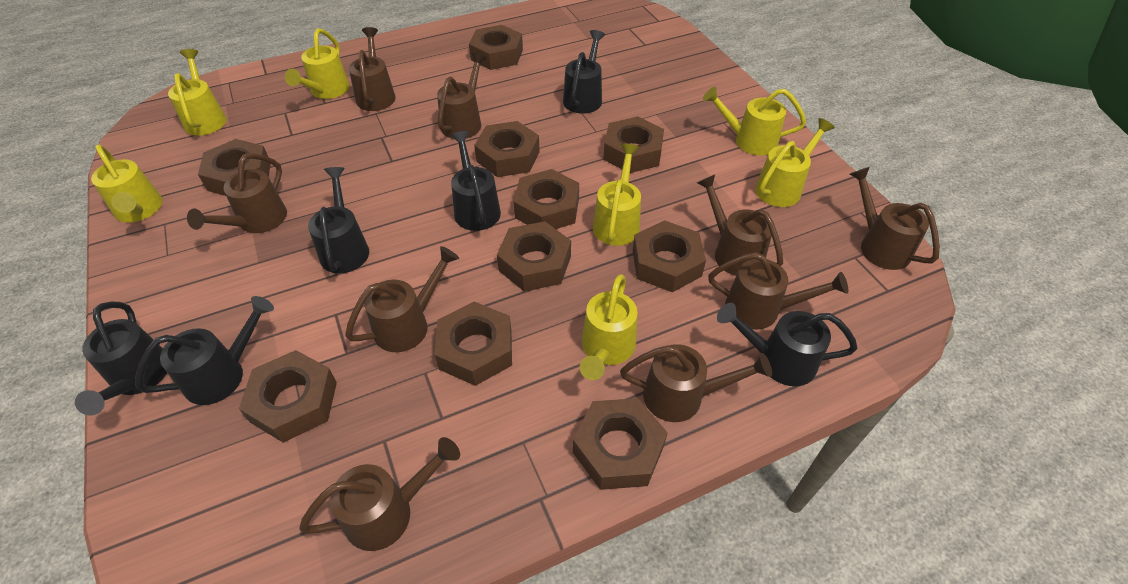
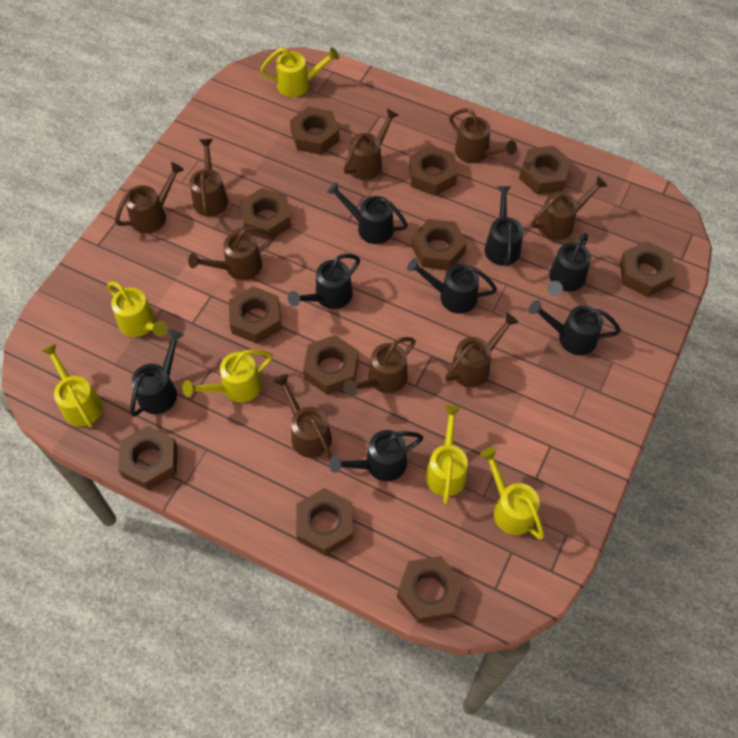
black watering can: [75,301,167,416] [135,296,274,405] [308,167,369,273] [451,131,501,231] [563,30,605,114] [717,303,857,386] = 6 -> [130,330,184,417] [288,254,360,309] [327,182,408,244] [329,430,424,481] [407,258,497,314] [485,186,523,266] [529,300,621,355] [547,233,591,296] = 8
brown nut: [198,139,271,196] [239,350,337,443] [435,302,512,386] [469,25,523,70] [474,121,540,177] [497,221,571,292] [514,169,579,229] [573,398,668,490] [603,117,664,173] [633,220,706,292] = 10 -> [118,426,177,490] [229,286,281,344] [240,188,291,240] [290,107,340,155] [296,488,353,556] [303,335,359,395] [397,556,463,623] [409,145,458,196] [411,219,467,270] [519,146,572,194] [620,241,675,297] = 11
yellow watering can: [91,145,163,223] [168,49,227,136] [285,29,350,99] [580,274,638,380] [593,144,641,246] [703,87,806,156] [755,118,835,207] = 7 -> [41,344,103,428] [107,281,168,337] [183,350,273,402] [260,47,339,97] [425,405,468,505] [480,447,544,540] = 6

